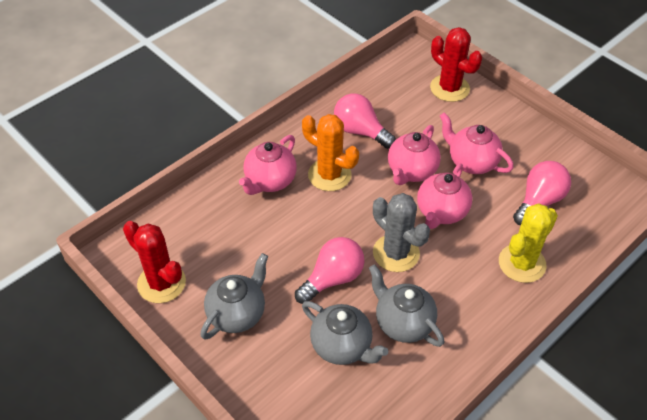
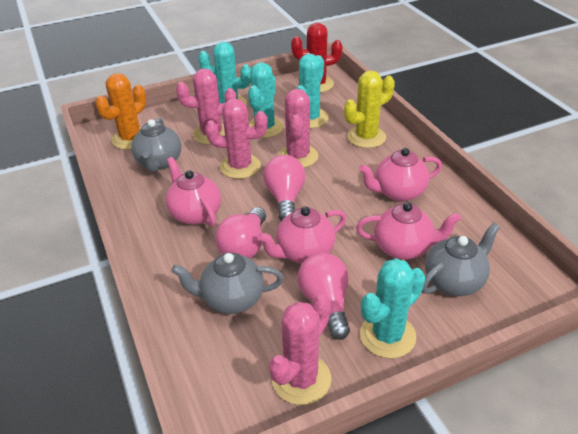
grey cactus: [373,193,430,272] = 1 -> none = 0
pink cactus: none = 0 -> [176,68,237,145] [205,98,268,179] [269,294,331,405] [278,89,319,168] = 4
red cactus: [123,221,186,303] [430,27,482,102] = 2 -> [291,23,342,93] = 1
turquoise cactus: none = 0 -> [198,42,251,105] [248,62,284,138] [296,54,329,128] [360,258,425,358] = 4

